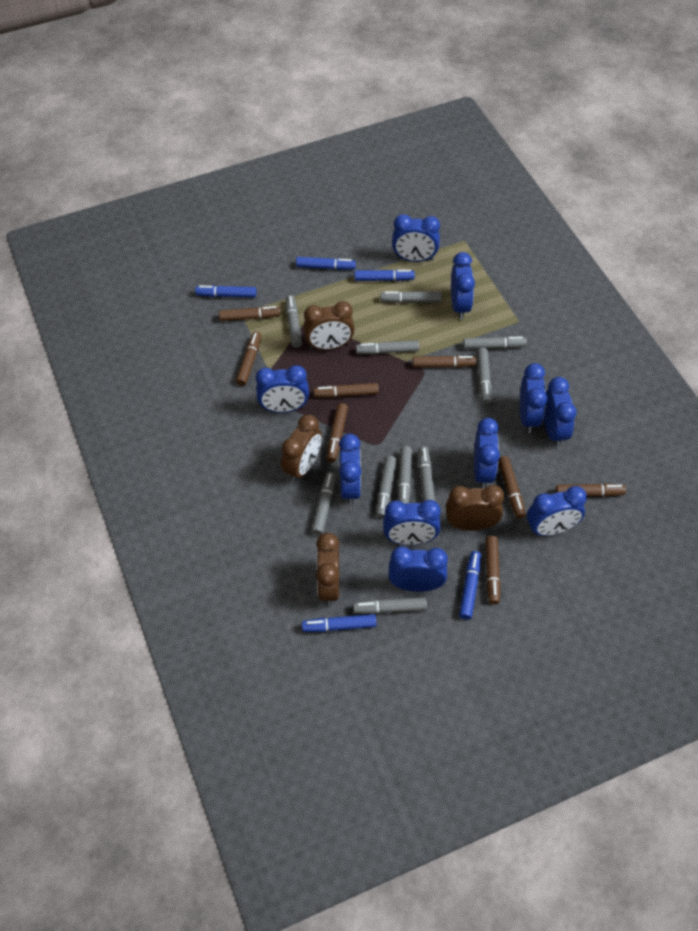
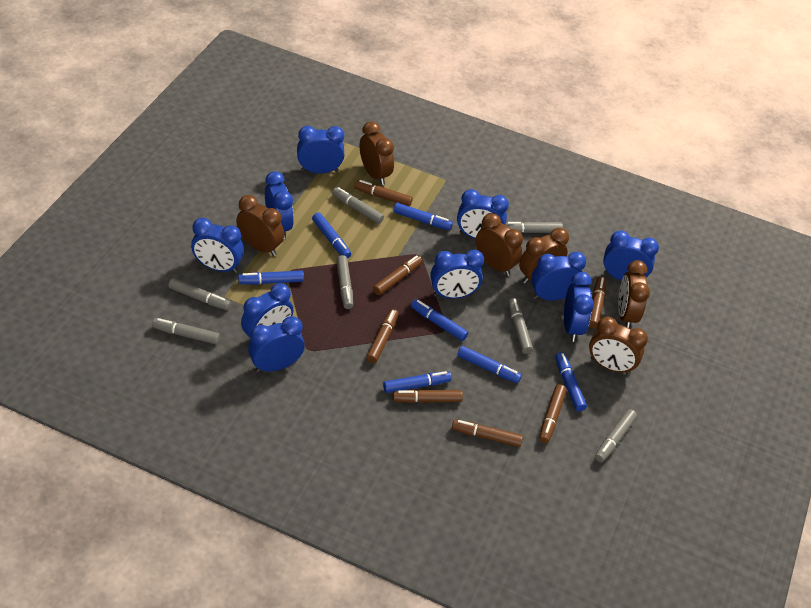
blue marker: [195,285,256,298] [296,257,356,270] [302,614,377,632] [355,269,415,281] [459,551,481,620] = 5 -> [238,270,304,285] [312,213,351,259] [383,371,452,393] [393,203,453,230] [411,299,468,341] [457,346,522,383] [555,352,587,411] = 7
brown clock: [281,414,322,482] [303,301,355,350] [316,533,340,606] [446,485,504,531] = 4 -> [236,195,284,256] [359,121,394,185] [476,213,523,276] [519,228,569,284] [589,316,648,375] [618,260,650,328] = 6
brown marker: [219,306,281,321] [236,332,262,386] [314,383,379,398] [326,403,348,462] [412,355,477,368] [485,536,501,605] [498,456,526,519] [555,483,626,497] = 8 -> [354,180,413,206] [366,309,399,363] [373,255,422,295] [393,390,463,403] [452,419,523,447] [539,384,567,443] [589,277,606,329] = 7
grey marker: [286,295,302,348] [311,472,336,535] [353,597,427,614] [356,340,419,354] [376,456,397,518] [381,291,442,303] [398,446,412,504] [418,446,435,501] [463,336,527,349] [477,348,492,404] = 10 -> [152,318,220,344] [168,278,231,310] [332,187,384,224] [336,255,353,309] [506,222,563,233] [508,298,533,354] [595,409,637,462] = 7

